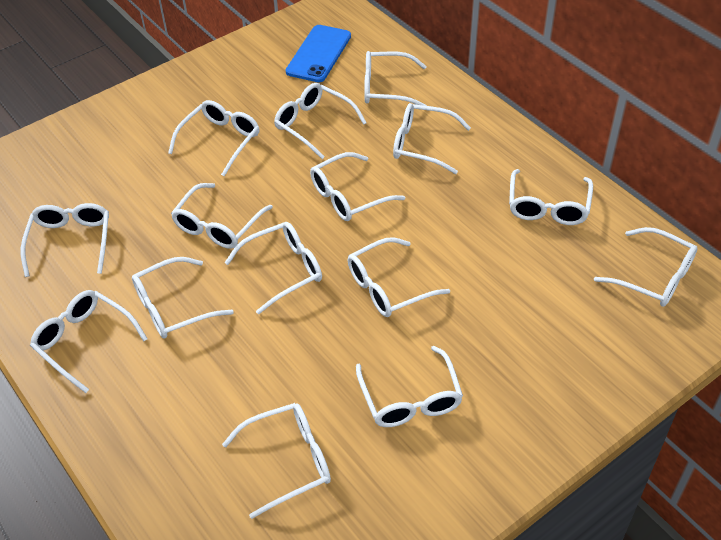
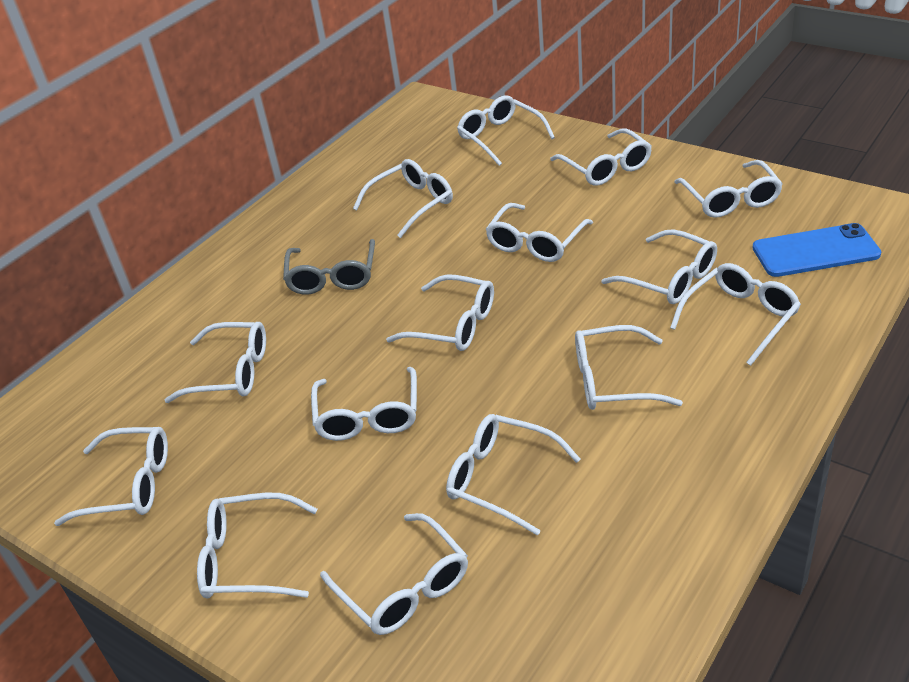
grey glasses: none = 0 -> [283,239,375,294] = 1

